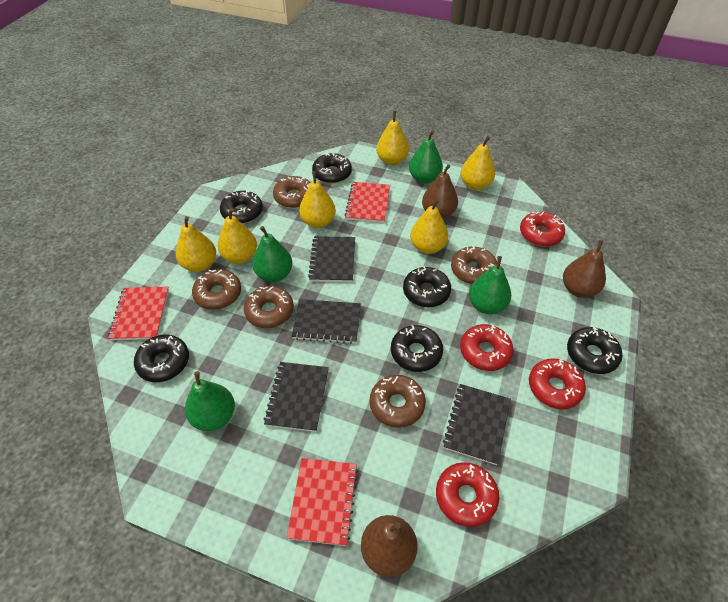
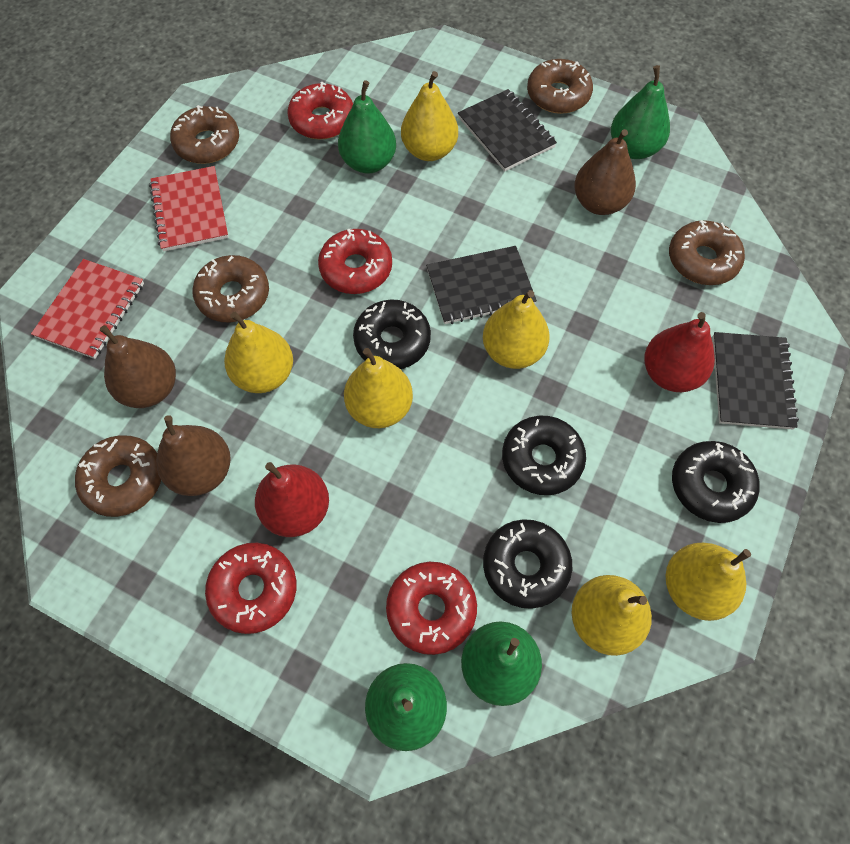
black donut: [134,335,189,382] [220,190,263,224] [312,153,352,184] [391,325,443,372] [403,266,451,307] [567,327,622,374] = 6 -> [353,300,431,369] [483,519,572,609] [502,416,586,495] [672,441,759,523] = 4
black notebook: [264,362,329,432] [292,299,361,344] [308,236,355,282] [443,384,511,465] = 4 -> [426,246,537,324] [458,89,557,171] [713,332,799,429] = 3
red notebook: [108,287,169,340] [286,458,358,546] [345,182,390,223] = 3 -> [31,259,144,359] [149,166,229,252] = 2
red pear: none = 0 -> [255,462,329,537] [644,312,715,392] = 2

